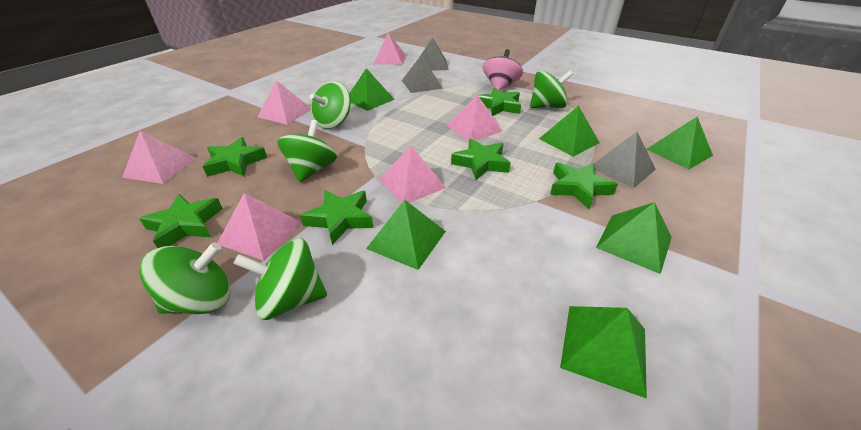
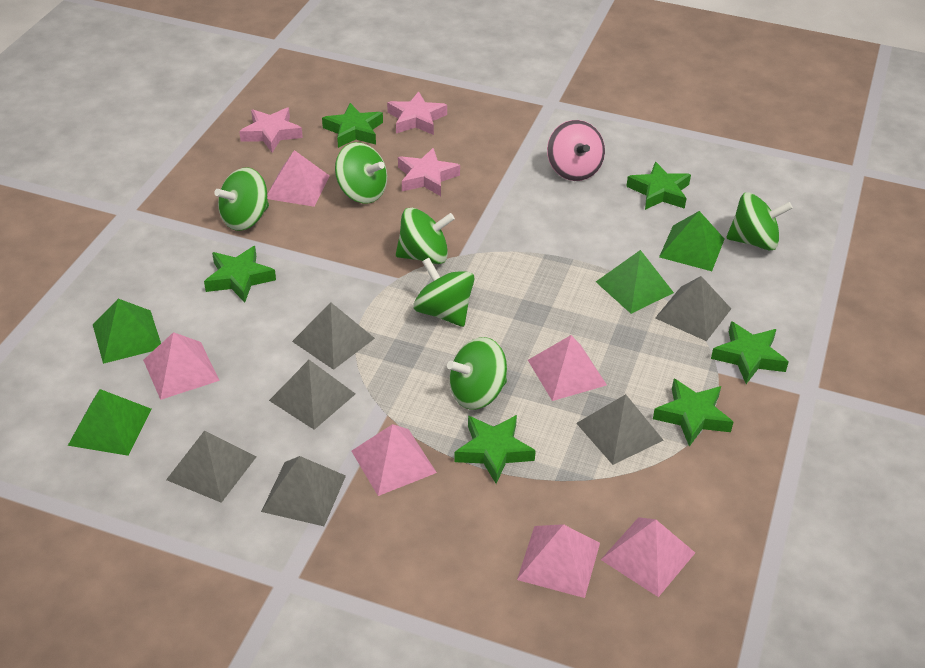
green pyramid: [349,68,395,111] [366,200,446,270] [539,106,600,157] [560,306,647,399] [596,202,672,274] [647,117,713,169] = 6 -> [68,389,151,456] [93,299,161,364] [596,250,674,314] [659,211,724,271] = 4
green spinning top: [139,242,230,314] [233,238,327,320] [277,120,337,182] [310,81,351,129] [530,71,573,108] = 5 -> [214,167,269,231] [335,142,387,203] [396,208,455,264] [413,258,474,327] [447,337,507,410] [726,193,793,251] = 6
grey pyramid: [402,55,443,93] [420,37,449,70] [593,132,656,188] = 3 -> [166,430,256,503] [261,456,346,526] [269,360,355,430] [292,302,375,370] [576,394,664,465] [655,276,731,341] = 6
pink star: none = 0 -> [239,108,303,153] [387,91,447,135] [398,148,460,196] = 3

